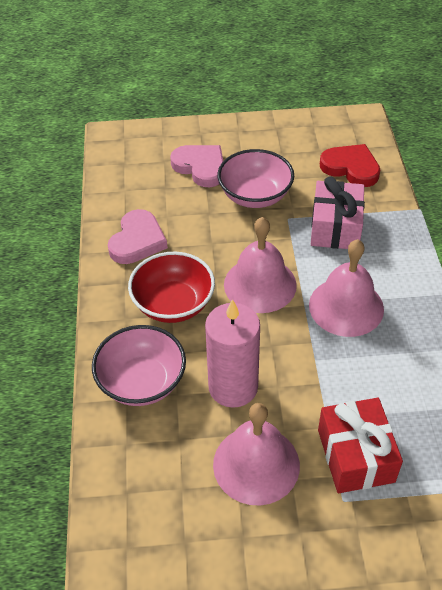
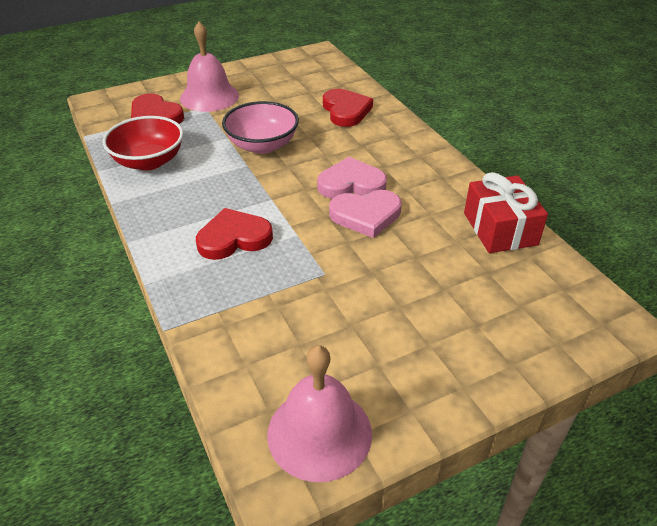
pink bell: [213,403,300,506] [224,217,297,313] [309,239,384,337] = 3 -> [180,22,239,112] [267,345,372,482] = 2
pink bowl: [92,325,186,406] [217,149,294,208] = 2 -> [222,101,299,154] = 1
pink candle: [205,299,260,408] = 1 -> none = 0
pink gift: [311,177,365,249] = 1 -> none = 0
red heart: [320,144,380,187] = 1 -> [131,93,184,124] [196,208,273,260] [323,89,373,127] = 3

